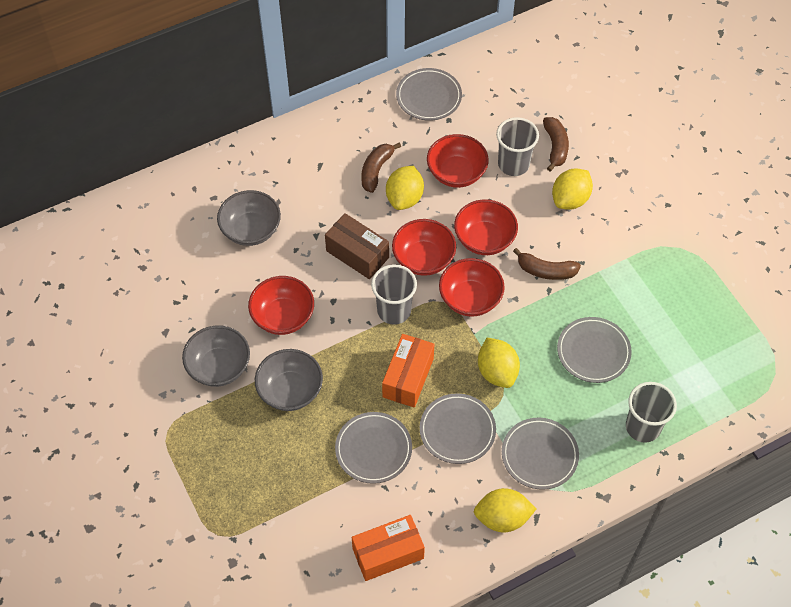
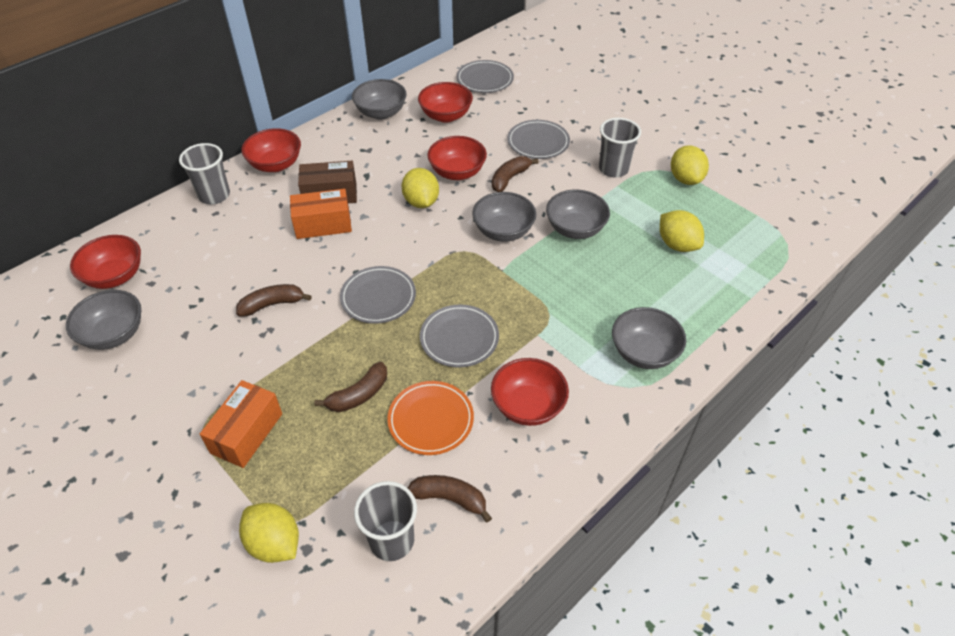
brown banana: [361,143,401,193] [513,248,581,280] [543,117,569,171] = 3 -> [236,284,312,317] [315,362,387,412] [408,475,492,523] [492,156,539,192] = 4
grey bowl: [182,326,250,387] [217,190,281,246] [255,349,323,411] = 3 -> [66,290,142,350] [352,79,407,119] [472,192,536,242] [546,190,610,239] [612,307,686,369] = 5
grey plate: [335,412,412,484] [396,68,462,121] [420,393,496,464] [502,418,579,490] [557,317,632,383] = 5 -> [340,266,416,324] [420,304,499,368] [457,60,514,93] [507,120,570,159] = 4
orange plate: none = 0 -> [387,381,474,455] = 1

